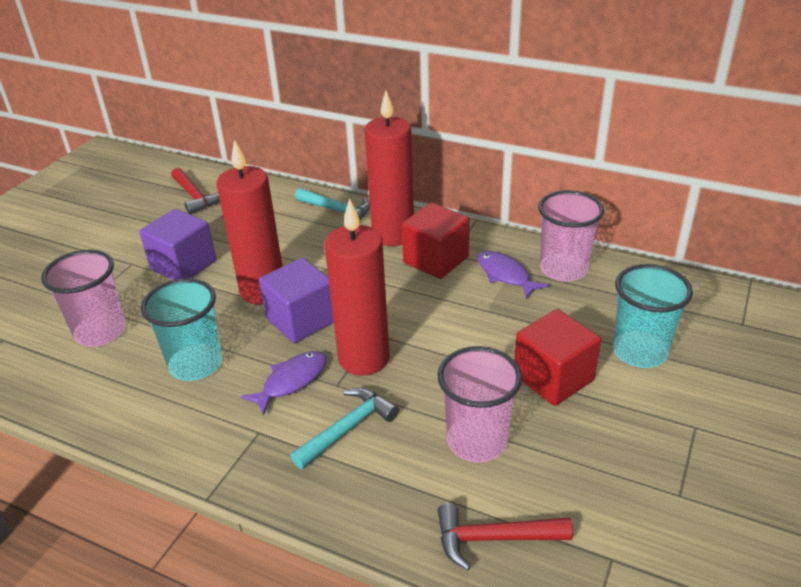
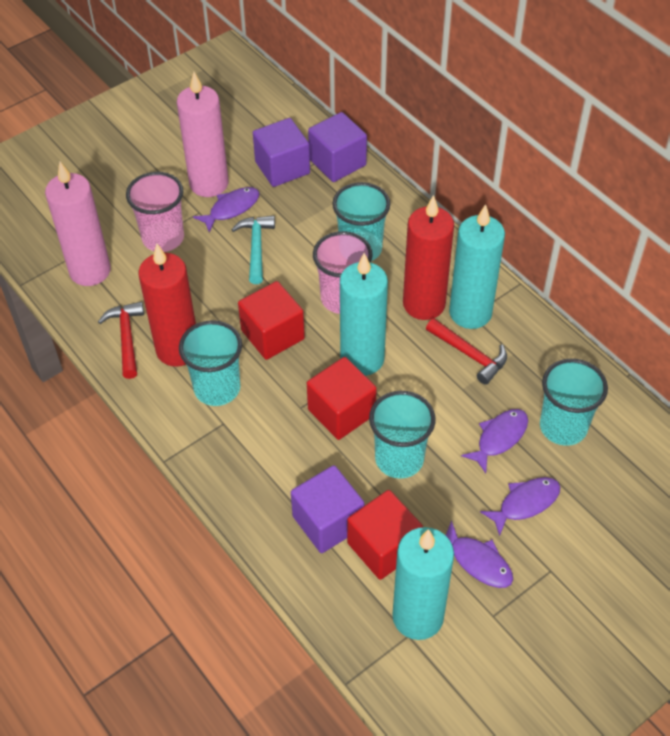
pink candle: none = 0 -> [45,162,111,286] [177,72,229,197] = 2
pink cup: [41,250,126,347] [437,346,522,463] [538,190,604,282] = 3 -> [126,172,184,252] [313,231,373,314] = 2
purple cube: [139,209,216,280] [259,258,334,343] = 2 -> [253,118,310,187] [291,465,365,553] [308,112,367,182] = 3
purple fish: [240,351,327,415] [478,251,549,299] = 2 -> [193,187,259,232] [446,520,513,588] [461,409,528,473] [480,477,560,536] = 4
red candle: [216,139,283,304] [325,198,390,376] [364,90,414,246] = 3 -> [138,244,196,367] [403,195,454,320] = 2
red cube: [402,203,470,279] [514,309,601,406] = 2 -> [238,281,305,360] [307,357,377,440] [347,490,423,580] = 3
turquoise candle: none = 0 -> [340,253,388,376] [392,527,454,640] [449,204,505,329] = 3
turquoise cup: [141,278,222,381] [613,264,693,368] = 2 -> [179,320,242,406] [332,182,390,261] [369,391,436,479] [540,359,608,446] = 4
turquoise hammer: [291,388,399,469] [295,188,370,220] = 2 -> [231,215,275,284] = 1

